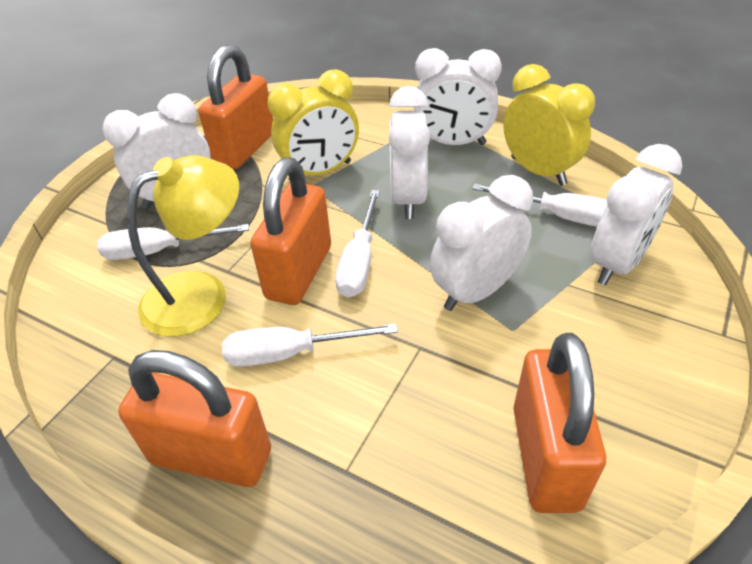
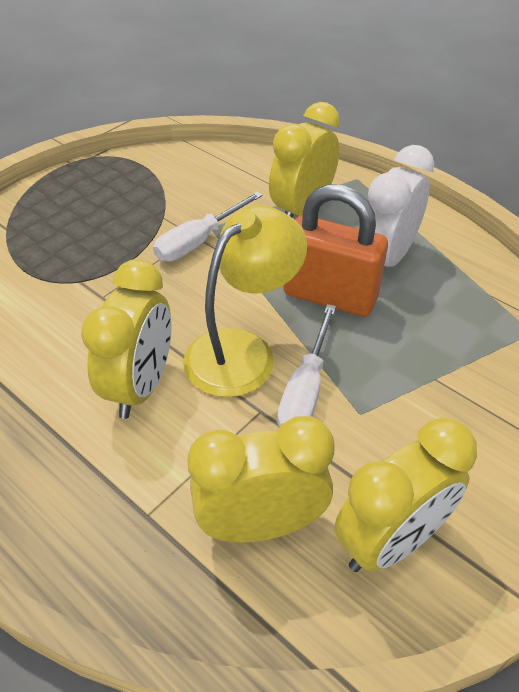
orange padlock: [118,350,271,487] [198,45,273,169] [250,158,331,305] [513,333,606,513] = 4 -> [283,184,388,317] = 1
white clock: [103,93,211,209] [388,86,430,219] [414,48,502,145] [430,175,533,311] [591,144,682,285] = 5 -> [368,145,434,267] = 1
white screwdriver: [97,224,249,260] [222,324,398,367] [335,190,380,297] [472,184,607,227] = 4 -> [153,192,263,262] [277,304,336,428] = 2
yellow clock: [268,69,359,180] [503,64,595,186] = 2 -> [81,259,172,419] [187,416,335,543] [269,102,340,217] [335,418,477,572] = 4

